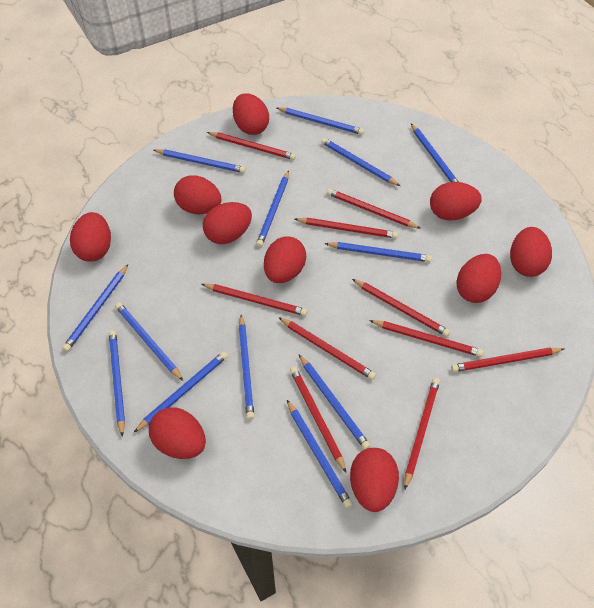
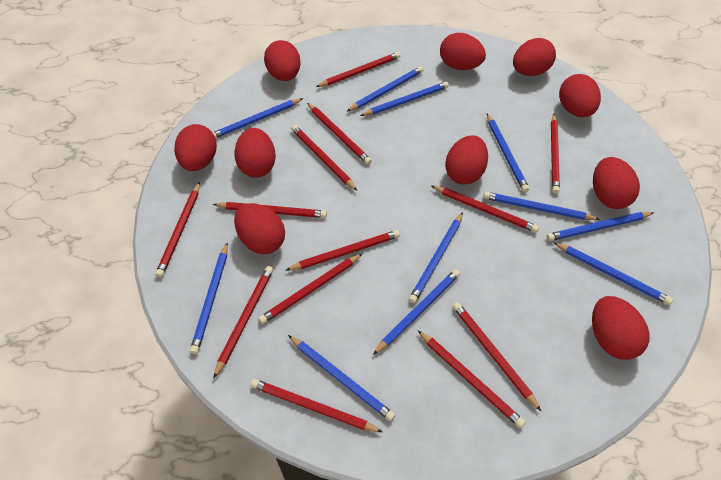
blue pencil: [62,264,128,352] [109,330,125,437] [115,302,183,381] [133,351,228,433] [154,149,246,173] [239,315,254,420] [256,170,289,247] [277,107,364,135] [287,400,352,508] [299,355,370,450] [321,138,400,186] [324,242,432,262] [411,123,459,182] = 13 -> [190,243,228,354] [212,98,303,138] [288,335,395,421] [346,66,423,112] [360,82,449,116] [373,269,460,355] [409,212,463,303] [483,192,600,220] [487,114,529,192] [546,212,654,241] [553,242,673,305] = 11
red pencil: [202,284,308,316] [207,132,296,160] [278,317,376,380] [290,367,346,473] [295,218,398,239] [327,189,421,229] [352,279,450,337] [369,320,483,357] [404,378,440,490] [451,347,564,372] = 10 -> [155,182,200,277] [213,202,327,218] [213,266,273,379] [251,379,382,432] [258,253,363,324] [286,230,400,270] [291,125,357,191] [307,103,372,165] [316,52,400,87] [418,330,525,428] [431,186,539,233] [453,302,541,411] [551,114,560,194] = 13

